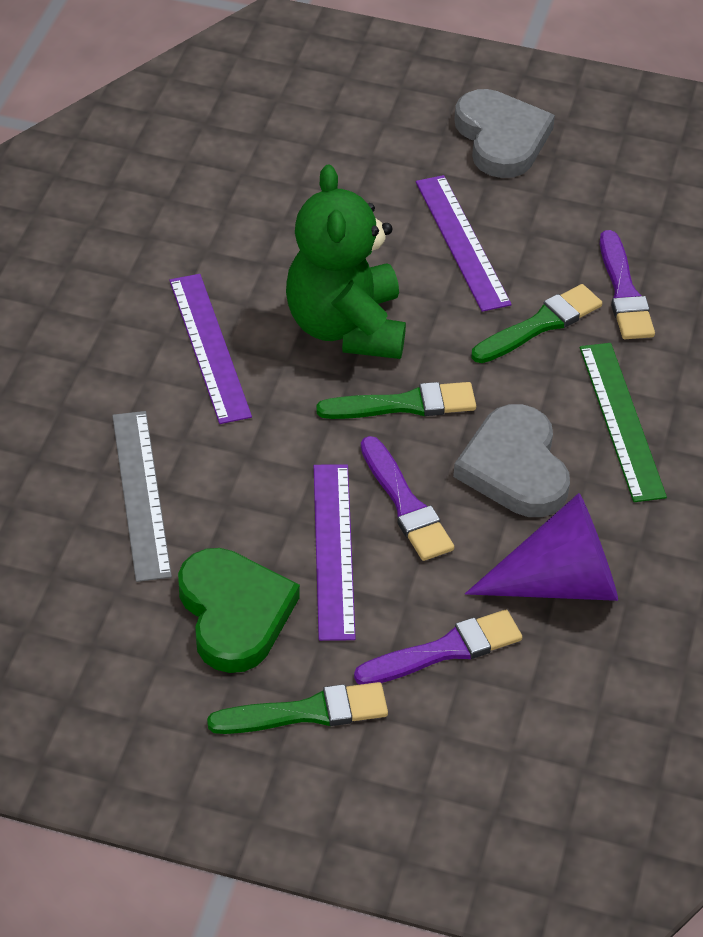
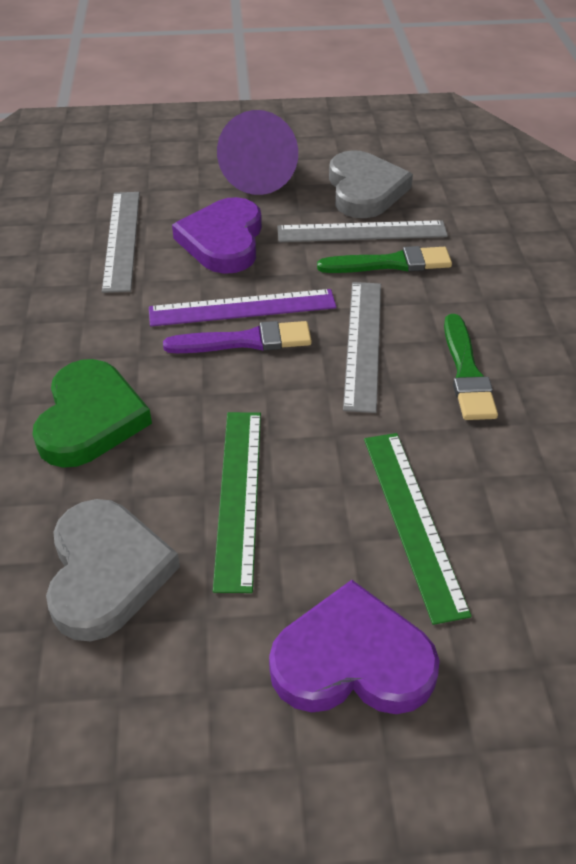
green brush: [207,682,388,734] [316,382,476,419] [471,284,602,363] = 3 -> [317,246,452,273] [444,314,498,420] = 2
green ruler: [580,343,667,502] = 1 -> [213,412,261,593] [364,433,472,625] = 2
green teddy bear: [286,164,406,359] = 1 -> none = 0
grey ruler: [112,411,172,582] = 1 -> [102,192,140,293] [277,220,448,242] [343,282,381,413] = 3
purple brush: [354,610,522,685] [361,436,454,561] [600,230,655,339] = 3 -> [163,321,312,353] = 1
purple heart: none = 0 -> [172,197,262,274] [269,580,440,714] = 2
purple ruler: [169,274,252,424] [314,464,356,641] [416,175,512,312] = 3 -> [149,289,336,326] = 1

